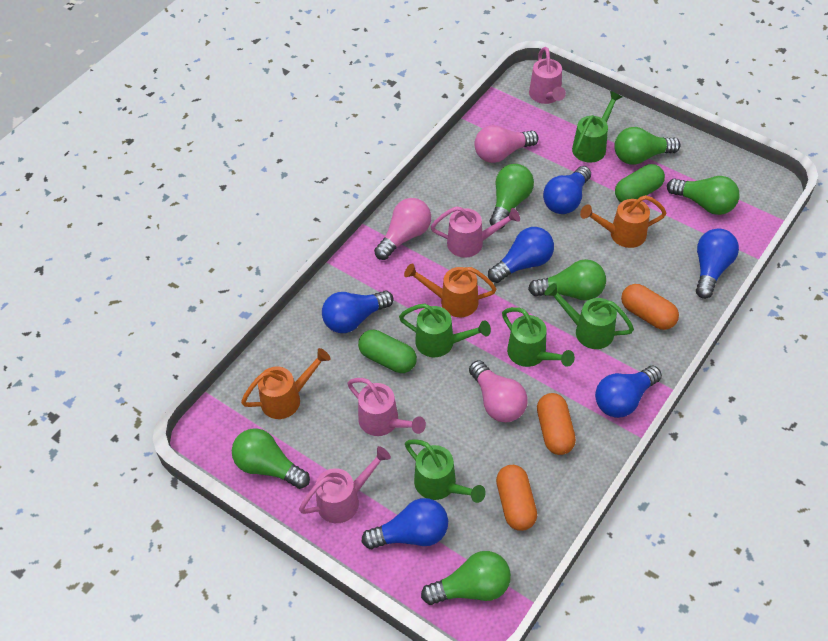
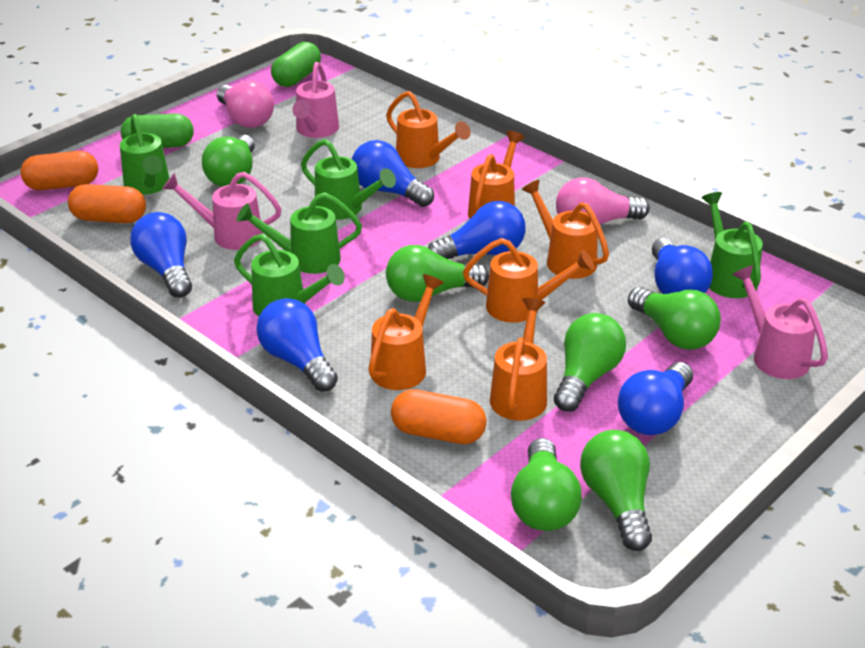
orange watering can: [241,348,331,419] [404,263,496,317] [580,195,666,248] = 3 -> [368,274,444,390] [386,91,471,168] [463,238,594,323] [468,131,525,218] [490,298,547,421] [521,180,609,279] = 6
pink light bulb: [374,198,431,260] [469,360,528,422] [474,125,539,163] = 3 -> [217,80,274,128] [556,178,649,225] = 2
pink watering can: [299,446,391,523] [347,378,426,436] [431,206,520,258] [529,47,566,104] = 4 -> [162,172,281,250] [292,62,339,138] [732,265,828,379] = 3

